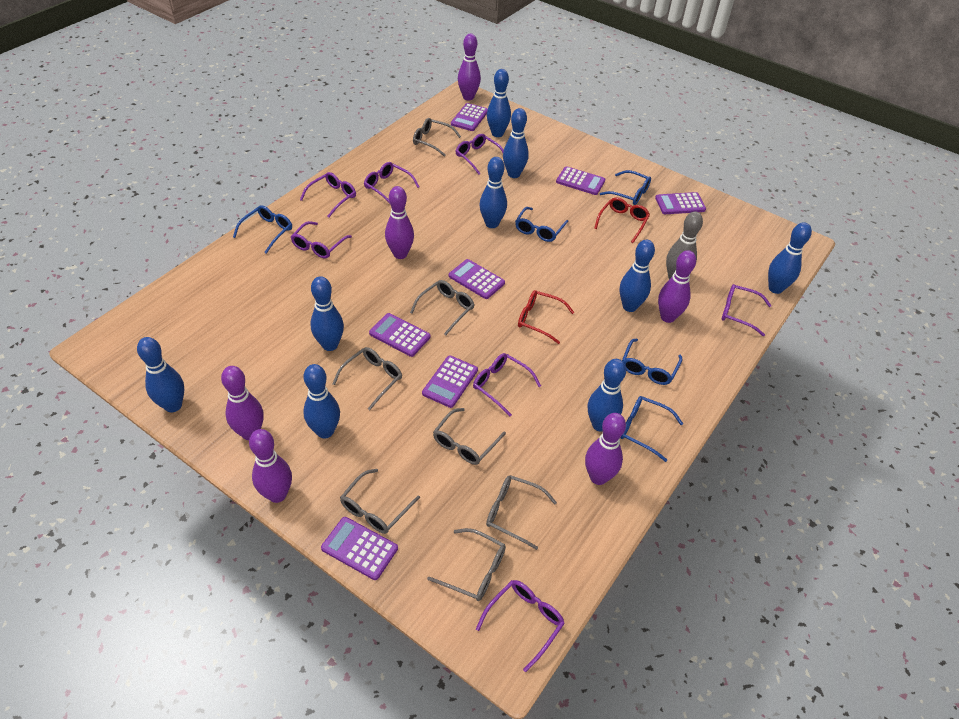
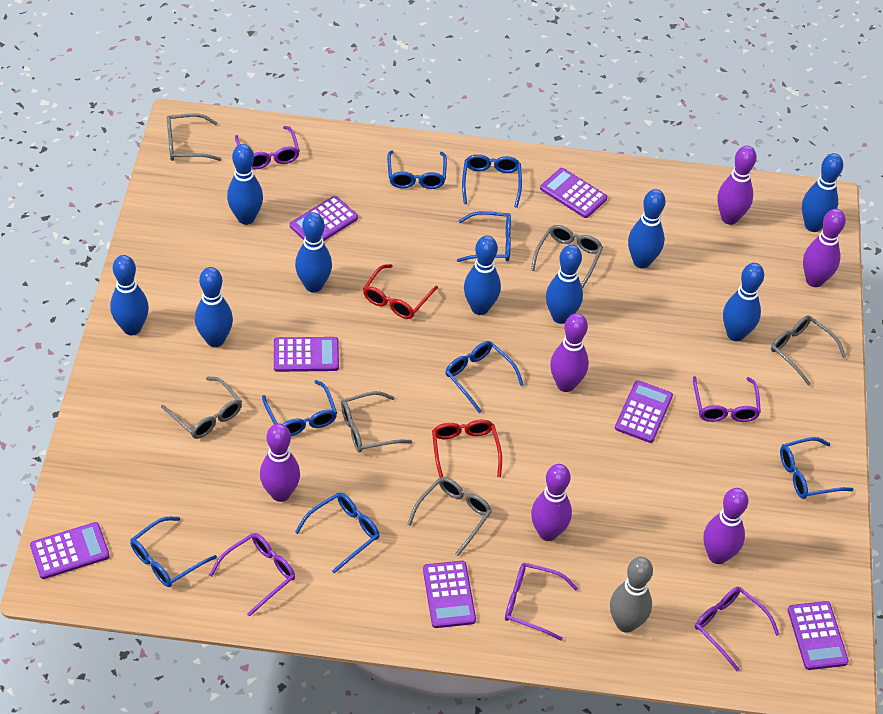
blue glasses: [233,205,292,254] [515,207,569,242] [600,170,651,205] [620,396,683,462] [622,338,683,385] = 5 -> [130,517,217,587] [262,380,337,436] [295,493,379,573] [387,150,447,189] [445,341,524,413] [457,211,511,262] [462,154,522,208] [780,437,854,499] = 8
grey glasses: [333,347,402,410] [340,469,420,534] [410,280,474,335] [413,118,461,157] [427,528,506,601] [433,408,506,465] [486,475,557,550] = 7 -> [161,376,242,439] [167,113,221,161] [341,391,412,453] [407,477,492,556] [531,225,603,289] [771,315,846,386] = 6
purple glasses: [291,221,352,258] [300,172,356,217] [364,162,420,203] [456,134,504,175] [473,353,541,416] [476,580,565,672] [722,284,772,336] = 7 -> [209,533,295,617] [235,126,300,169] [505,563,578,641] [693,376,761,422] [695,587,780,671] = 5

